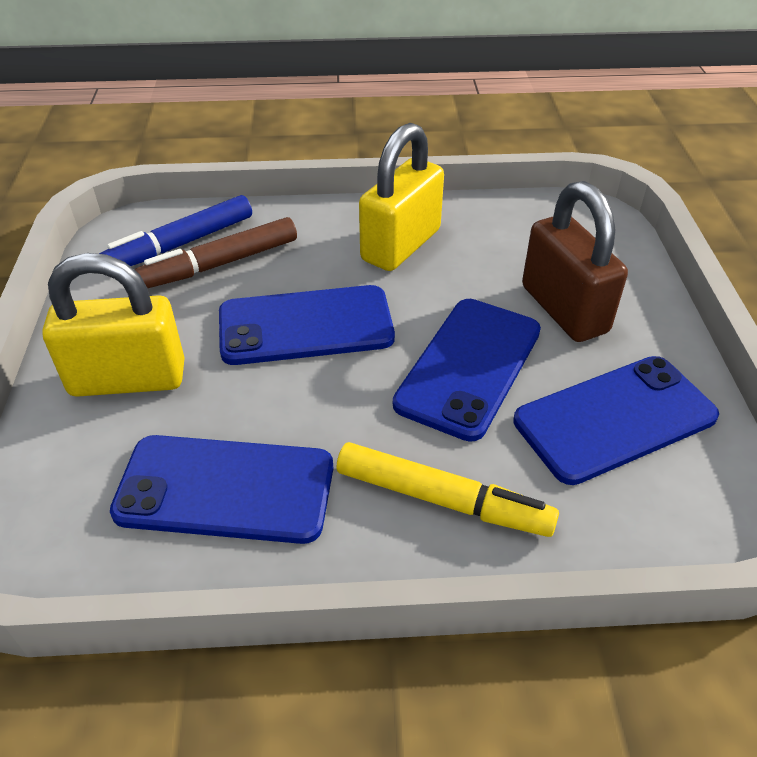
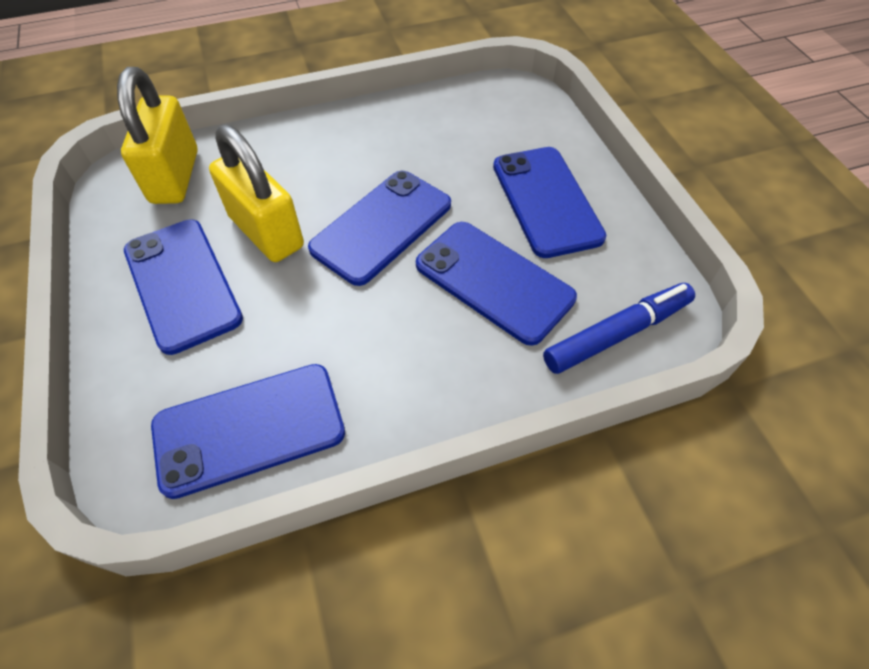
blue phone: [110,435,333,544] [219,285,395,365] [393,299,541,442] [513,356,719,485] = 4 -> [124,219,243,355] [151,364,345,499] [308,171,451,286] [416,222,577,346] [493,147,606,258] = 5
brown marker: [135,217,297,289] = 1 -> none = 0
brown padlock: [522,181,628,342] = 1 -> none = 0
yellow marker: [337,442,559,537] = 1 -> none = 0

